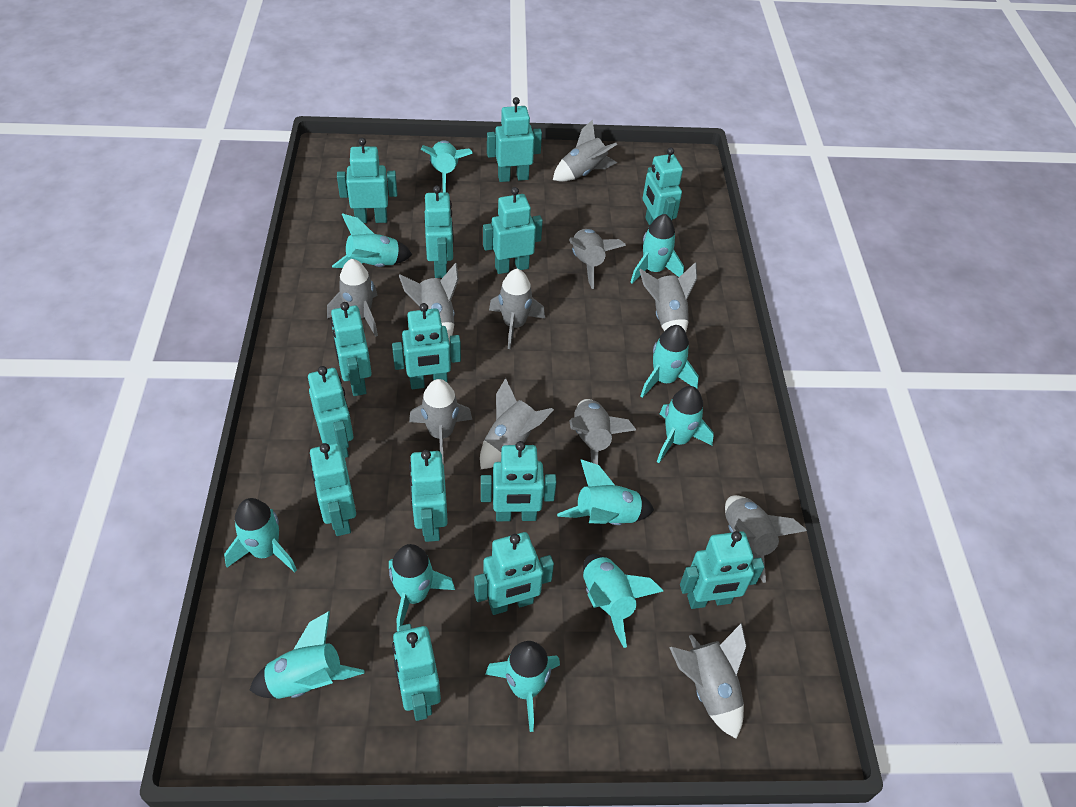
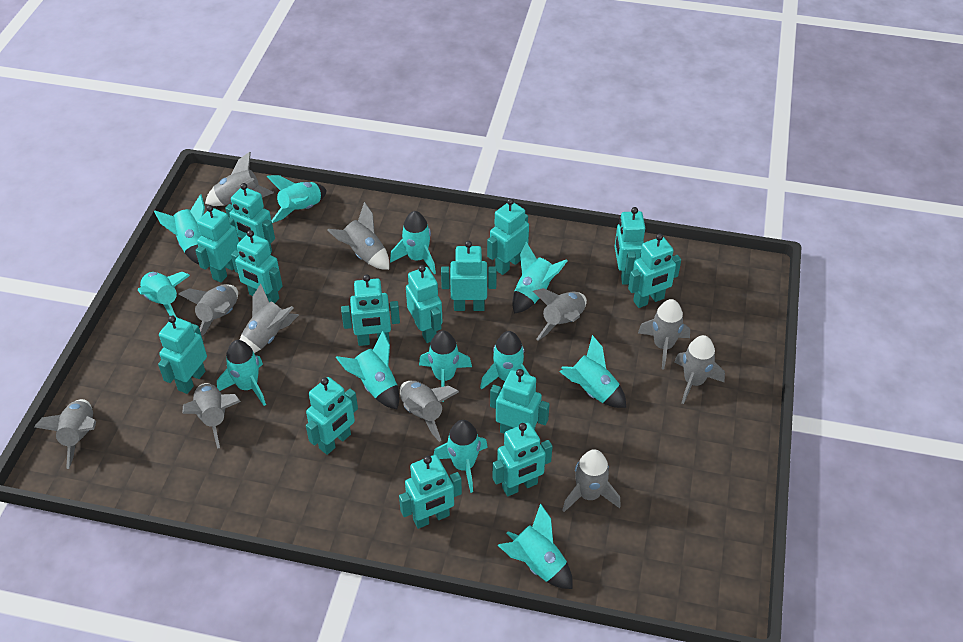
turquoise rocket: [224,498,297,572] [250,611,365,699] [332,213,412,268] [389,544,455,631] [420,140,473,192] [485,641,560,732] [557,460,654,525] [583,554,663,648] [630,214,684,283] [641,325,699,398] [657,386,714,463] = 11 -> [138,272,190,317] [154,194,205,264] [217,340,266,406] [266,175,327,223] [336,331,399,409] [390,211,436,274] [419,330,472,402] [434,420,488,493] [480,331,530,390] [497,503,573,589] [512,242,567,314] [559,335,626,408] = 12

